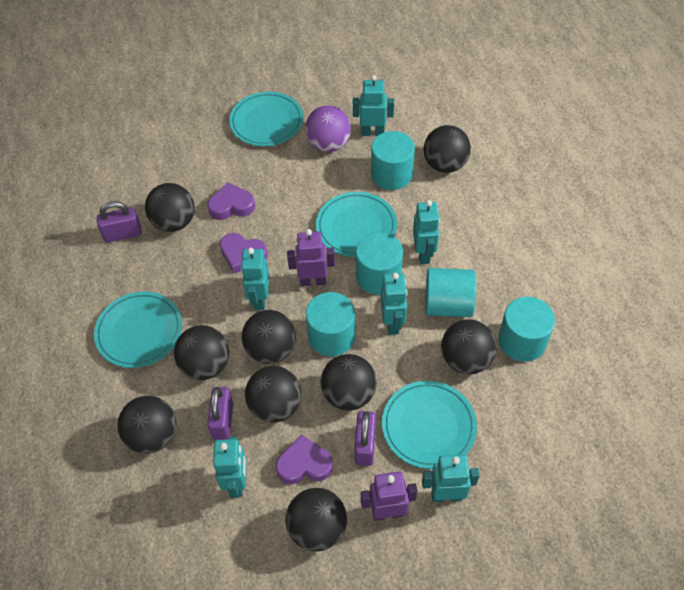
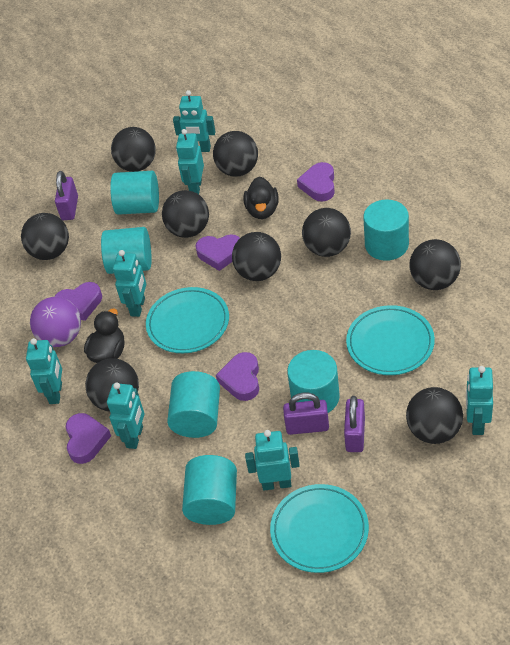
black duck: none = 0 -> [84,309,125,363] [244,177,279,219] = 2
purple heart: [207,182,255,220] [220,233,268,273] [276,434,333,484] = 3 -> [54,282,102,321] [66,413,111,464] [195,234,240,271] [216,352,259,401] [297,162,335,202] = 5
purple robot: [287,229,335,286] [361,471,417,521] = 2 -> none = 0
turquoise cylinder: [306,292,356,356] [356,232,403,295] [371,131,415,190] [425,268,476,317] [498,297,555,362] = 5 -> [101,227,152,274] [110,171,159,215] [167,371,220,438] [182,455,237,525] [287,350,340,413] [363,199,409,261] = 6
turquoise plate: [94,292,182,368] [229,92,303,146] [316,192,397,257] [382,381,477,469] = 4 -> [146,287,229,353] [270,484,369,573] [346,305,435,375] = 3
turquoise robot: [213,437,247,498] [241,248,270,310] [353,75,394,136] [381,273,408,335] [413,200,440,264] [422,454,480,502] = 6 -> [26,338,62,404] [107,383,144,449] [113,250,146,317] [173,90,216,152] [176,129,204,194] [245,430,300,490] [466,366,493,435] = 7

